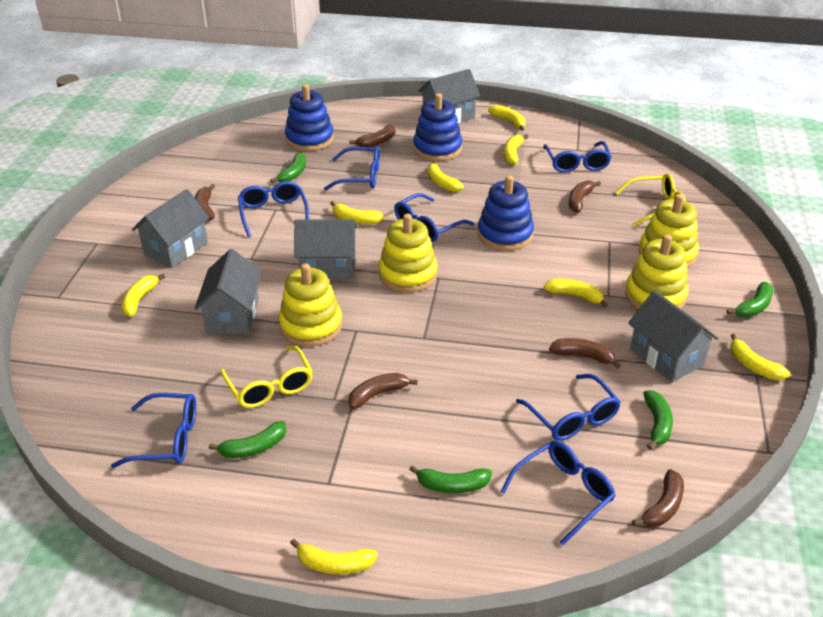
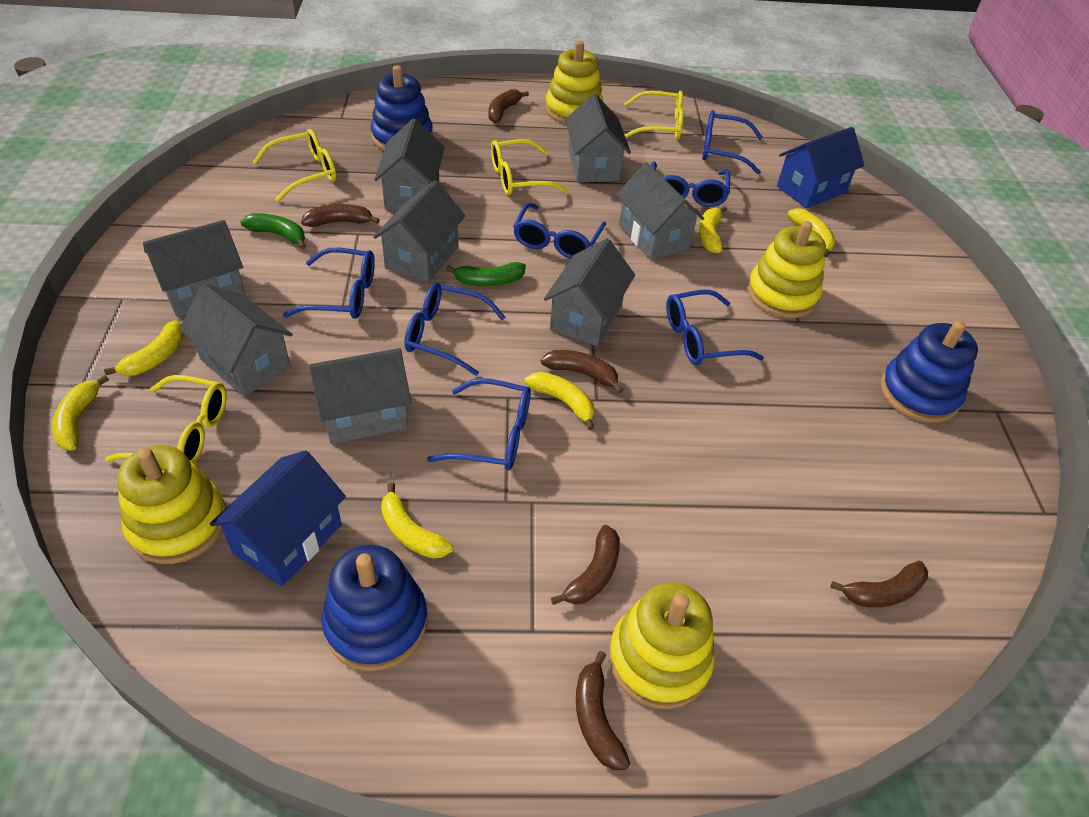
blue house: none = 0 -> [210,450,346,587] [777,127,865,209] = 2
green banana: [209,421,286,458] [271,152,306,183] [409,465,492,493] [643,390,673,449] [727,282,773,317] = 5 -> [240,213,306,249] [446,262,526,286] = 2
grey house: [132,189,210,268] [194,249,262,334] [294,219,358,279] [419,69,480,124] [628,290,718,382] = 5 -> [143,220,245,317] [179,284,293,397] [309,348,411,444] [373,180,465,283] [374,119,445,210] [544,238,635,346] [565,94,631,182] [616,162,704,260] = 8
yellow banana: [121,274,165,317] [290,539,378,574] [330,201,384,224] [427,160,464,192] [488,105,525,131] [504,134,528,165] [544,278,608,308] [730,334,790,380] = 8 -> [52,375,109,450] [104,320,184,376] [381,483,453,558] [525,372,595,430] [699,206,727,253] [788,208,835,258] = 6
yellow glasses: [220,346,313,408] [615,173,686,227] = 2 -> [105,375,226,464] [253,129,336,202] [491,139,568,195] [624,91,684,140] = 4

